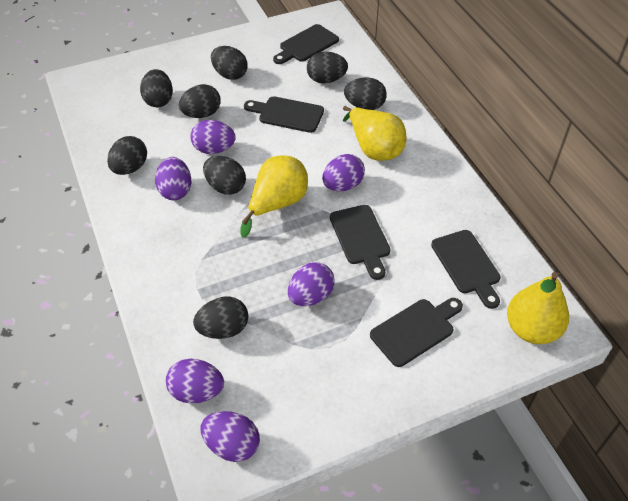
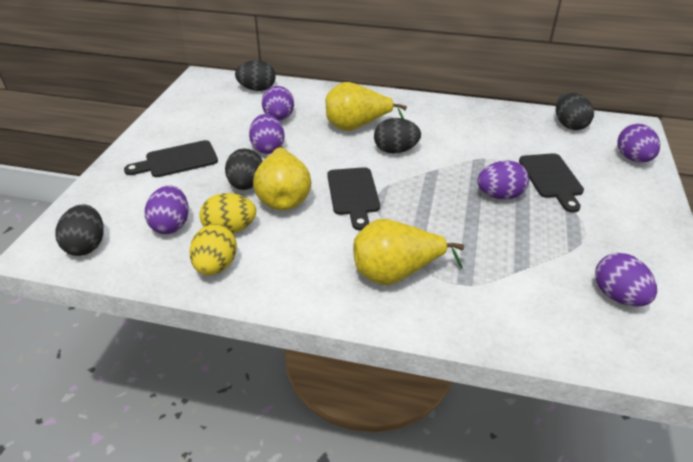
black cutting board: [244,96,324,133] [273,24,339,64] [330,205,390,280] [370,298,463,367] [431,230,501,309] = 5 -> [124,140,218,177] [327,167,380,230] [519,153,584,213] = 3
black egg: [107,136,147,175] [140,69,173,107] [179,84,221,118] [193,297,248,339] [203,156,246,195] [211,46,248,80] [307,52,348,84] [344,77,387,110] = 8 -> [55,205,103,256] [225,149,263,190] [235,60,276,91] [374,118,421,154] [556,93,594,130] = 5
yellow egg: none = 0 -> [189,224,237,275] [200,193,256,234] = 2

